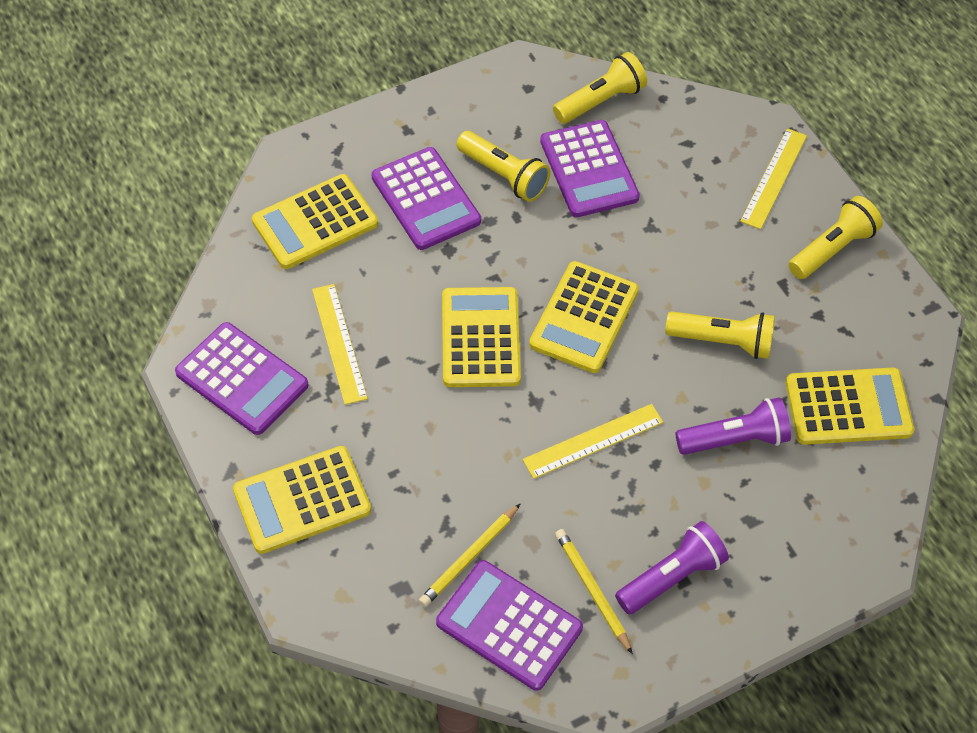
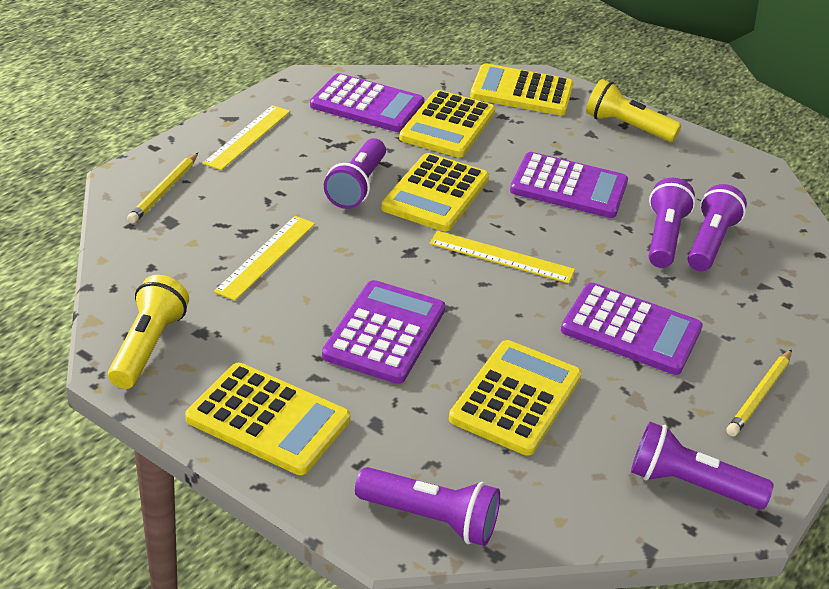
purple flashlight: [615,521,729,614] [676,397,791,455] = 2 -> [324,138,386,209] [355,467,500,546] [631,422,774,510] [649,178,696,268] [688,184,747,271] = 5
yellow flashlight: [457,131,550,202] [553,52,647,124] [665,311,775,359] [788,196,883,279] = 4 -> [108,275,189,389] [586,79,681,142] = 2

